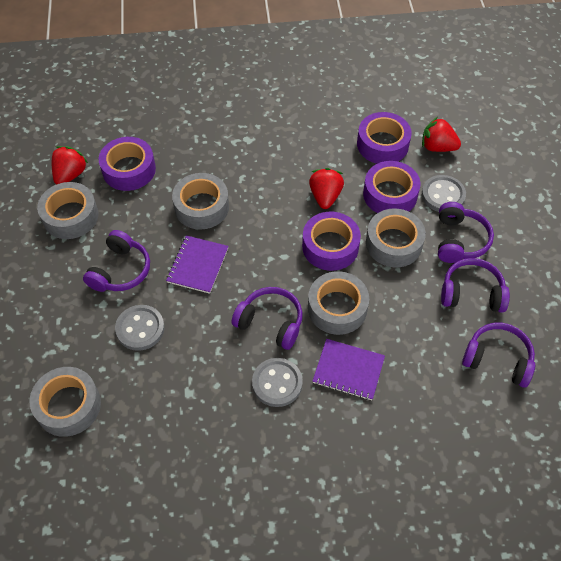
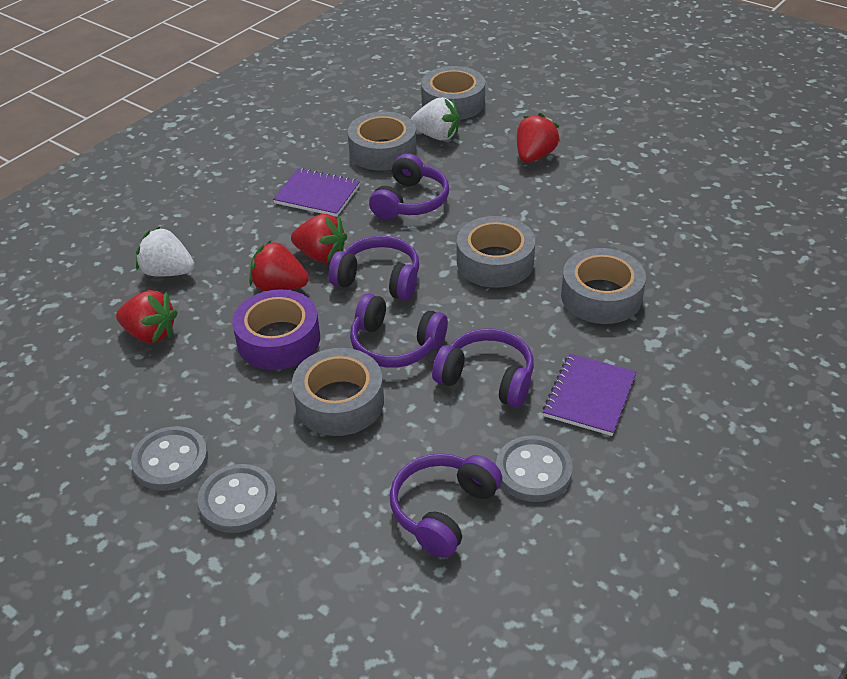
purple tape: [99,137,156,191] [302,212,361,271] [357,112,412,164] [363,161,420,213] = 4 -> [232,289,320,370] = 1
red strawberry: [52,146,88,185] [309,168,344,209] [422,117,461,152] = 3 -> [116,290,178,343] [249,241,309,291] [291,214,347,263] [517,113,560,163] = 4
white strawberry: none = 0 -> [136,227,195,277] [411,97,459,141] = 2

